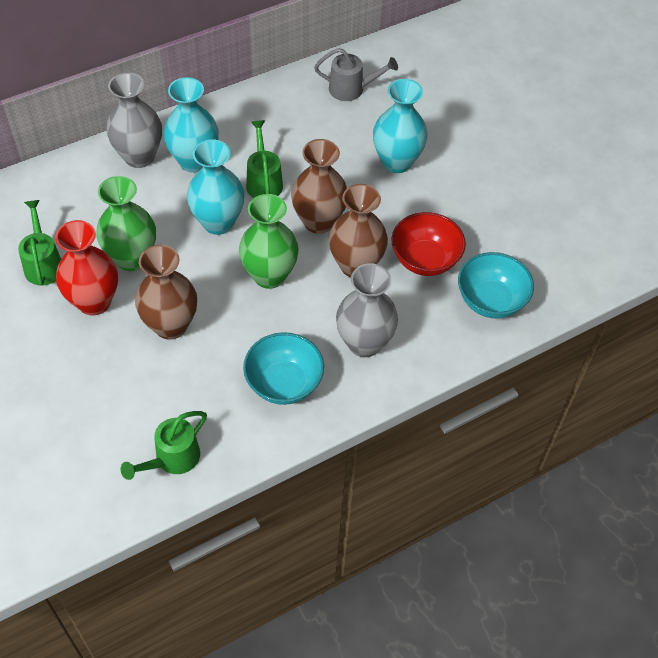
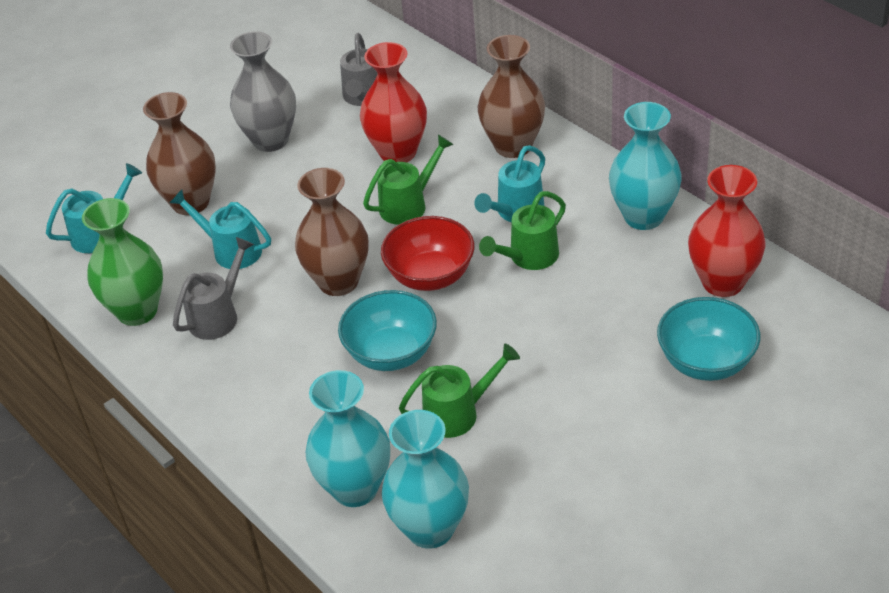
green vase: [96,176,156,271] [239,194,299,289] = 2 -> [82,198,163,326] = 1
grey vase: [107,73,162,168] [336,263,398,357] = 2 -> [230,31,296,152] = 1
grey watering can: [314,48,398,101] = 1 -> [173,237,254,340] [340,33,378,106] = 2
red vase: [55,220,118,316] = 1 -> [360,42,427,162] [688,165,766,297] = 2
turquoise watering can: none = 0 -> [46,163,142,253] [170,190,271,269] [474,145,545,222] = 3

